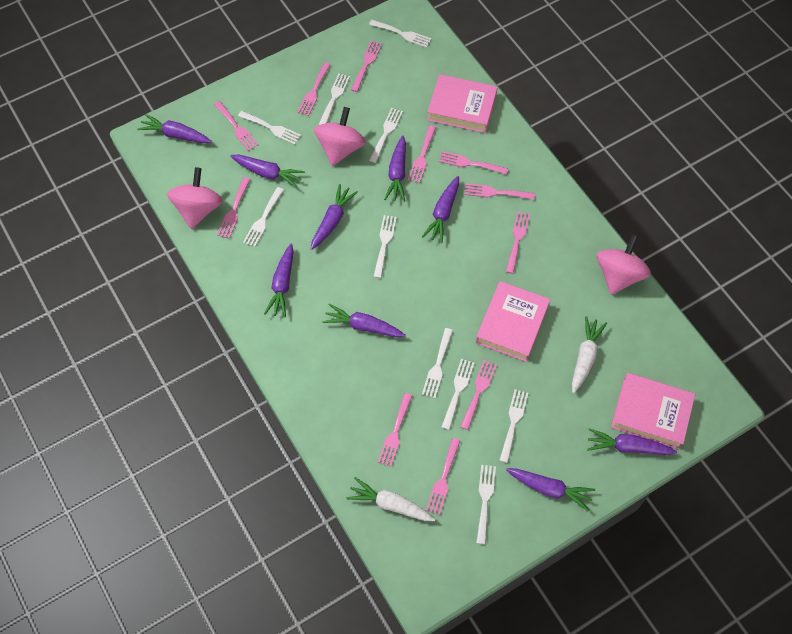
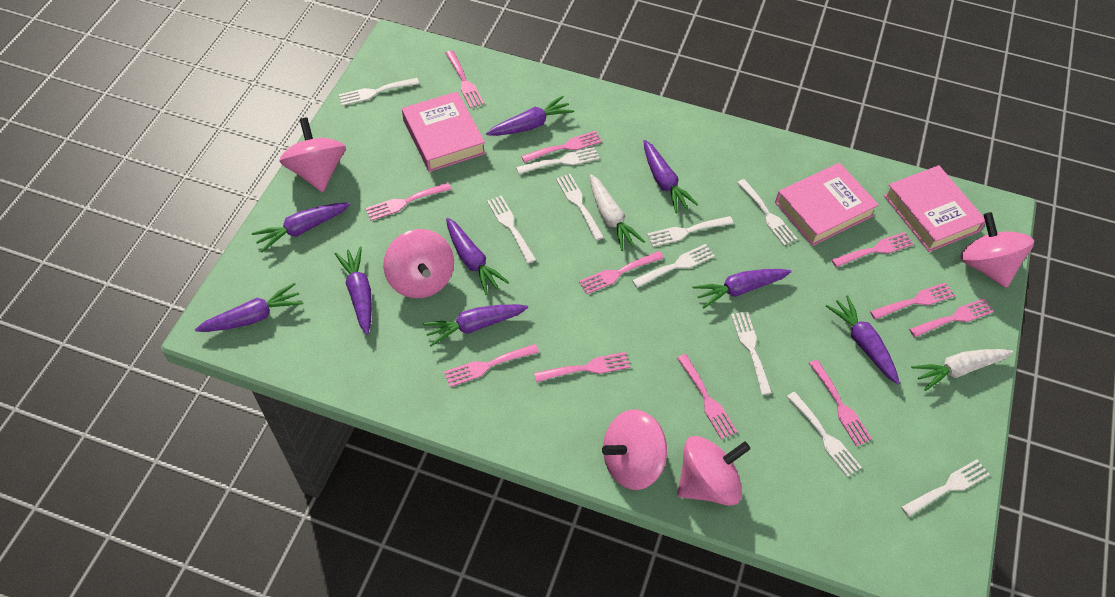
pink spinning top: [167,167,222,229] [314,107,366,166] [597,234,651,295] = 3 -> [279,117,346,192] [383,229,454,298] [602,410,667,490] [677,436,750,506] [960,212,1034,288] = 5

